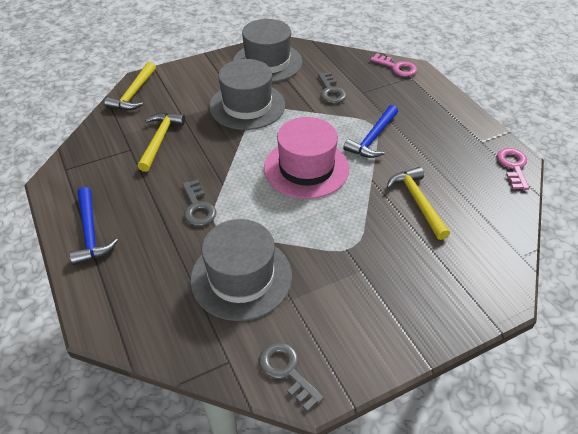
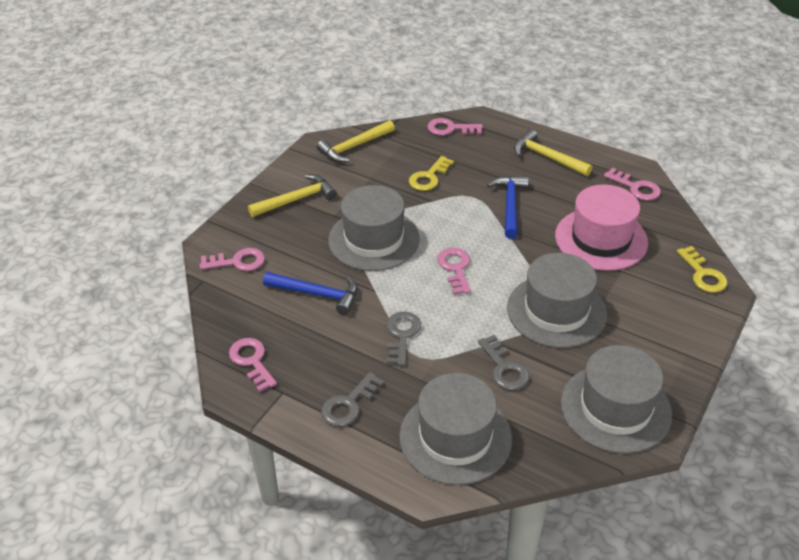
grey hat: [190,219,292,321] [209,59,285,130] [233,19,303,83] = 3 -> [328,185,420,271] [399,373,512,485] [507,253,607,348] [561,345,672,453] = 4
pink key: [370,53,417,77] [497,148,529,190] = 2 -> [200,248,265,271] [229,338,277,392] [427,118,483,135] [437,248,471,295] [604,167,661,201] = 5
yellow key: none = 0 -> [409,156,454,191] [677,246,727,293] = 2

